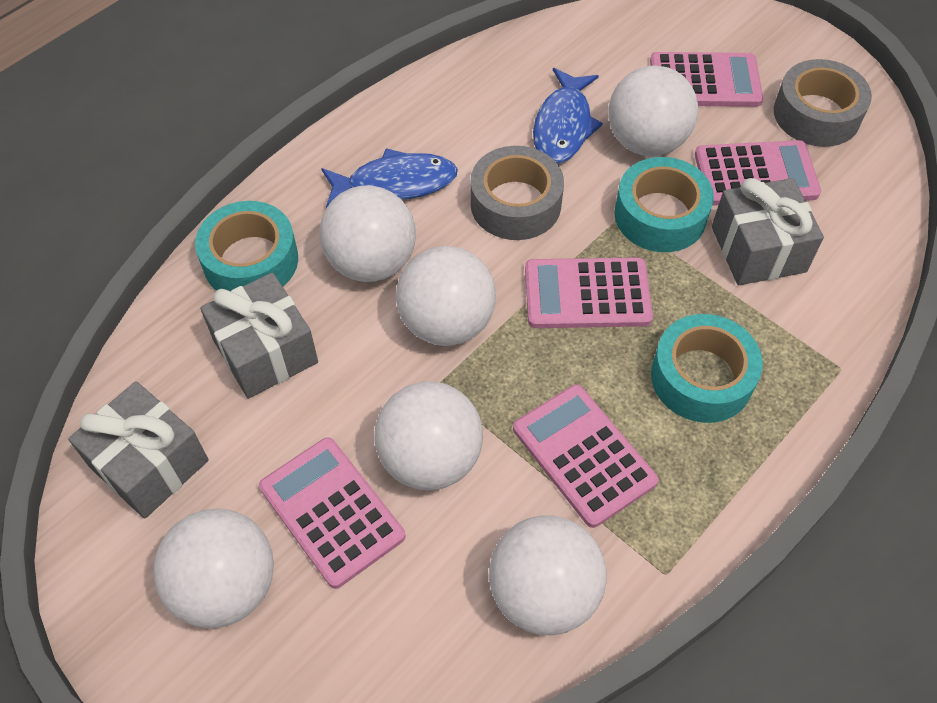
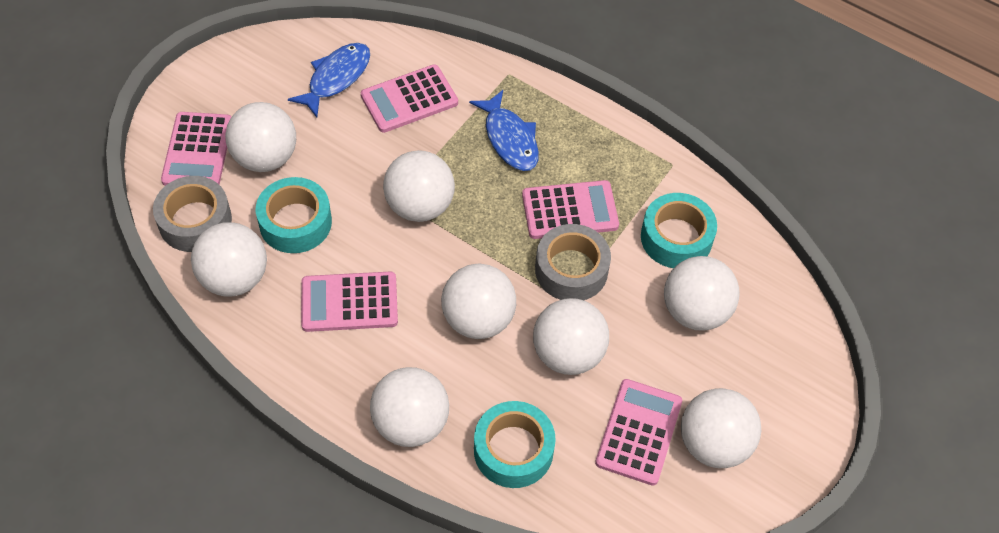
grey gift: [68,381,209,519] [200,273,318,399] [712,178,824,285] = 3 -> none = 0
white ball: [153,508,274,628] [319,185,416,282] [374,382,483,490] [396,246,496,346] [489,515,607,635] [608,65,698,156] = 6 -> [191,223,267,297] [225,102,296,172] [370,367,449,447] [383,150,455,222] [441,264,516,339] [533,298,609,375] [664,256,740,330] [681,388,761,468] = 8

